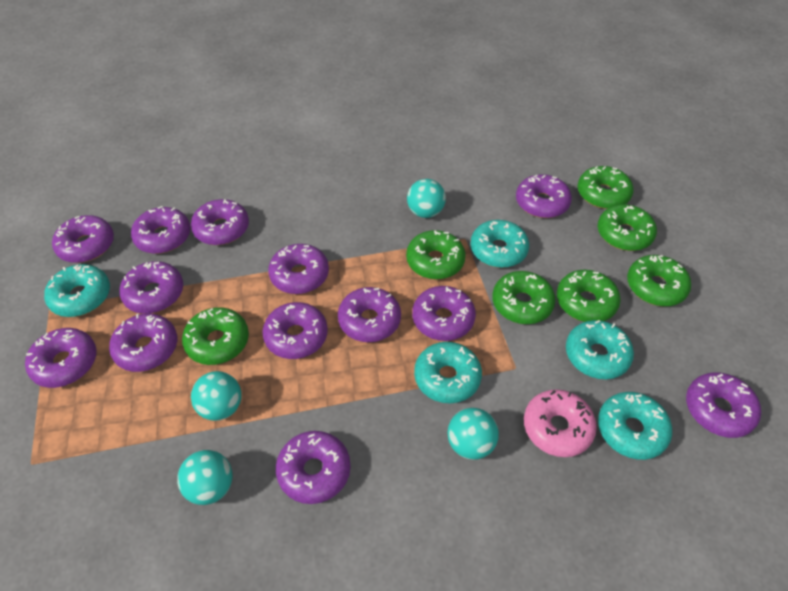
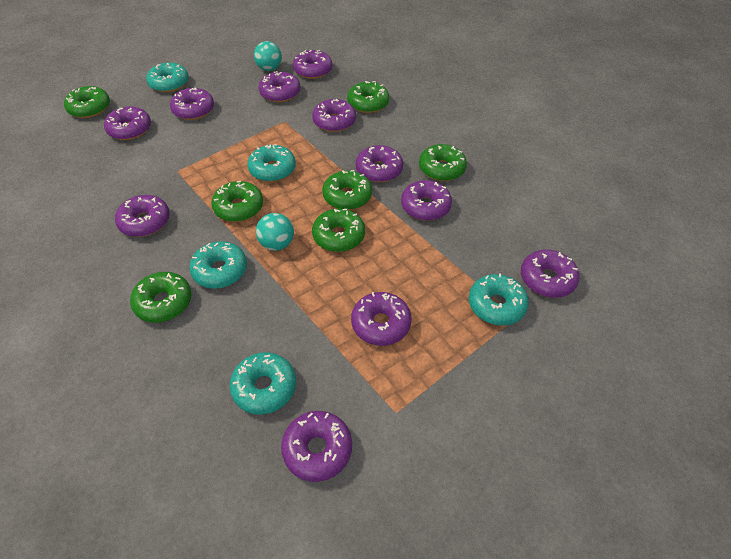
pink donut: [524,389,597,457] = 1 -> none = 0
purple donut: [25,328,96,388] [52,215,114,263] [109,314,177,372] [119,261,183,314] [131,206,190,254] [191,199,249,245] [262,302,328,359] [268,244,329,294] [276,431,351,504] [338,287,401,342] [412,286,476,341] [516,174,572,218] [686,372,761,438] = 13 -> [104,106,151,140] [115,195,170,237] [170,88,214,120] [259,71,300,102] [281,411,352,482] [293,50,333,79] [312,99,356,132] [351,292,412,346] [356,145,403,182] [401,180,452,221] [521,250,579,298] = 11
turquoise ball: [177,450,233,505] [191,371,241,421] [407,179,446,218] [447,408,499,460] = 4 -> [254,41,282,71] [256,213,294,251] = 2

